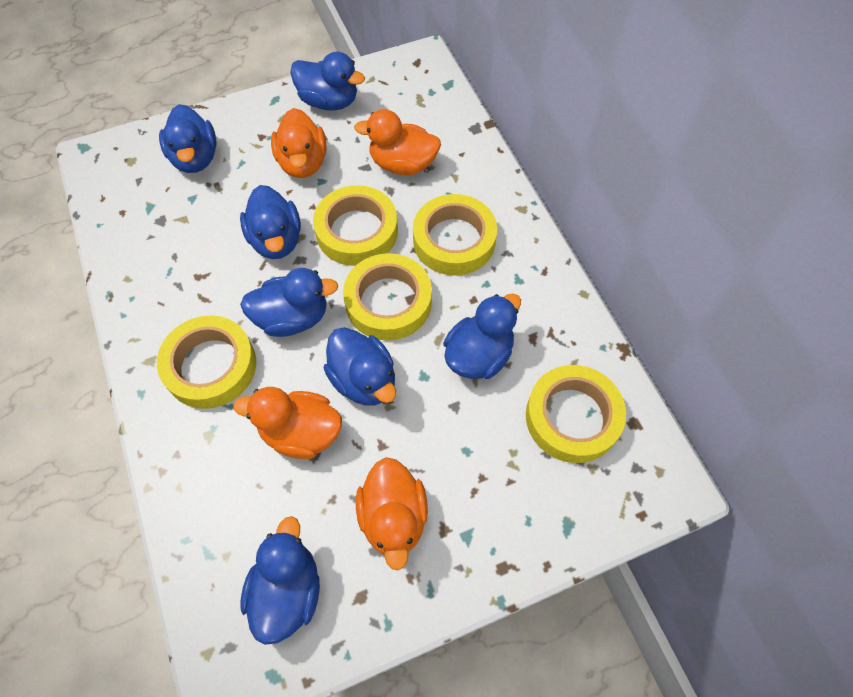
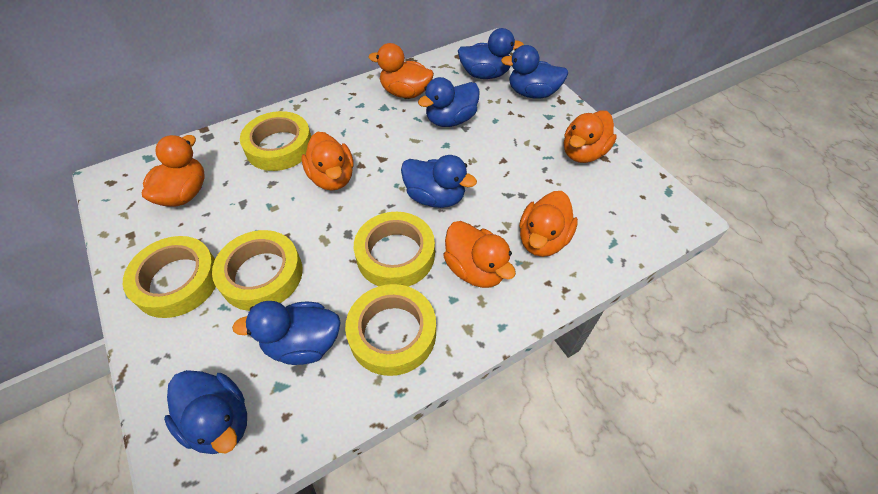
blue duck: [159,104,217,173] [240,185,301,259] [240,268,339,337] [240,516,320,645] [290,52,365,111] [324,327,396,406] [443,293,521,379] = 7 -> [164,370,247,454] [232,301,341,365] [401,155,477,208] [418,77,480,127] [458,28,524,79] [501,45,568,99] = 6
orange duck: [233,387,342,459] [271,108,327,178] [354,109,441,176] [356,457,428,570] = 4 -> [142,135,205,207] [302,132,354,191] [368,43,434,98] [443,221,516,288] [519,191,578,257] [564,110,617,163] = 6

